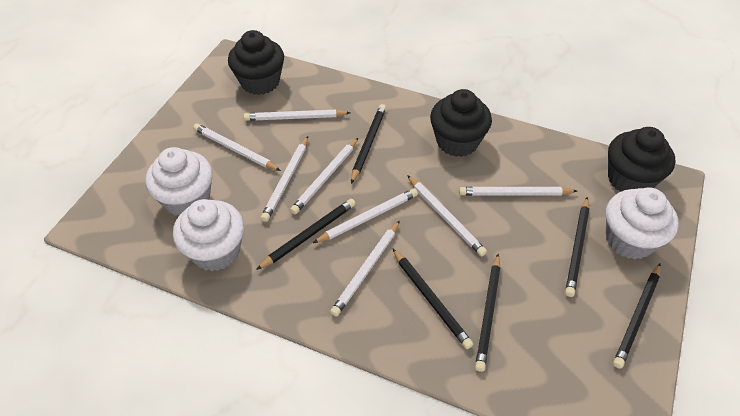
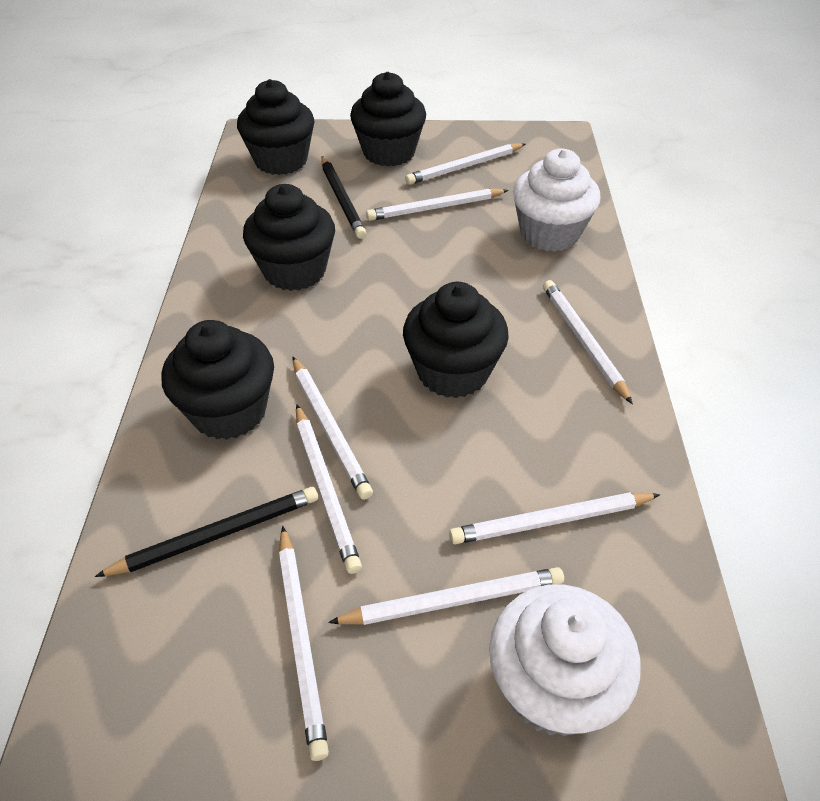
black cupcake: [228,30,284,95] [430,89,492,157] [608,127,675,192] = 3 -> [162,320,274,440] [237,79,315,175] [243,184,335,291] [350,72,426,167] [403,282,509,398] = 5
black pencil: [256,199,356,270] [351,104,386,184] [392,248,473,349] [475,254,500,372] [565,197,589,297] [613,264,661,369] = 6 -> [95,487,318,577] [321,156,366,239] = 2
white cupcake: [145,147,212,216] [173,199,244,271] [606,187,679,259] = 3 -> [489,584,641,736] [513,149,601,252] = 2

